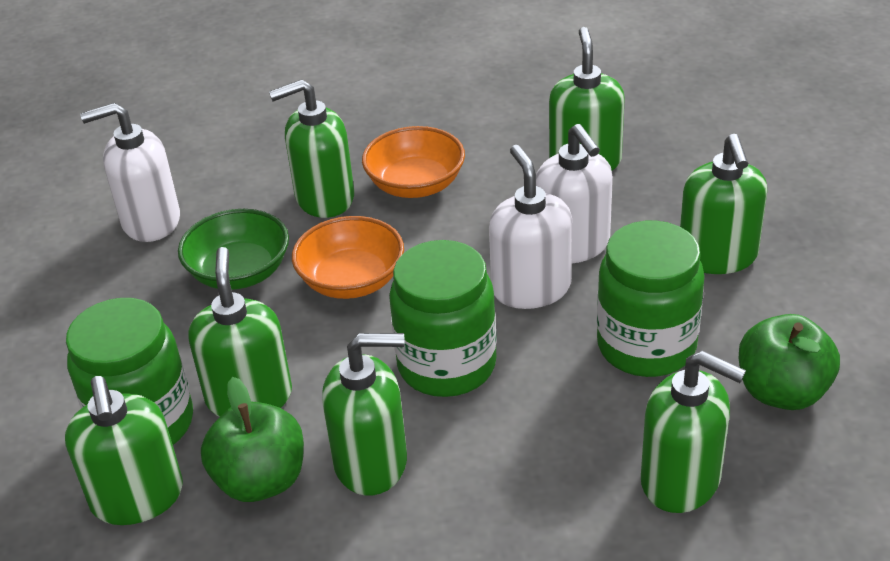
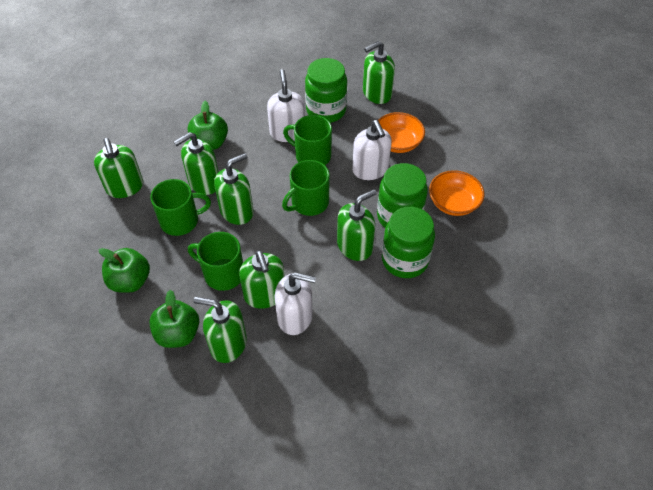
green apple: [201,377,304,502] [739,314,840,410] = 2 -> [99,248,150,293] [149,290,199,348] [188,101,228,150] = 3
green bowl: [178,209,289,290] = 1 -> none = 0
green mug: none = 0 -> [151,179,211,236] [188,232,243,291] [282,160,330,216] [283,115,332,165] = 4

